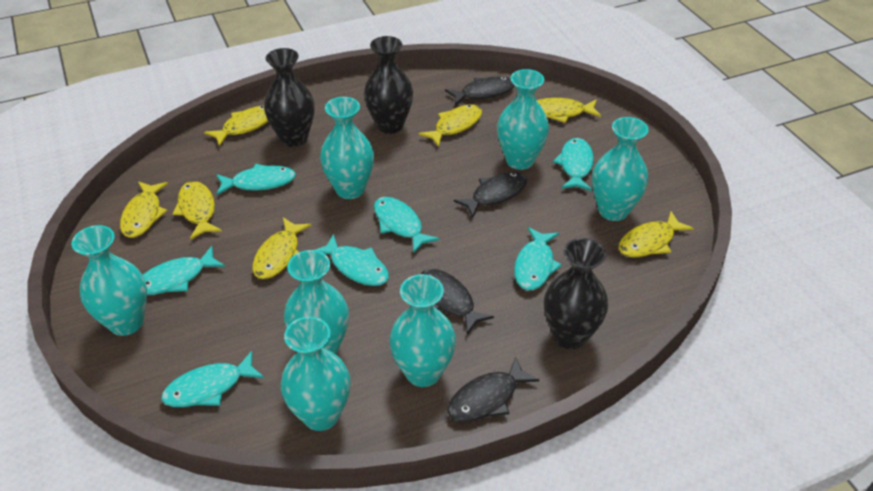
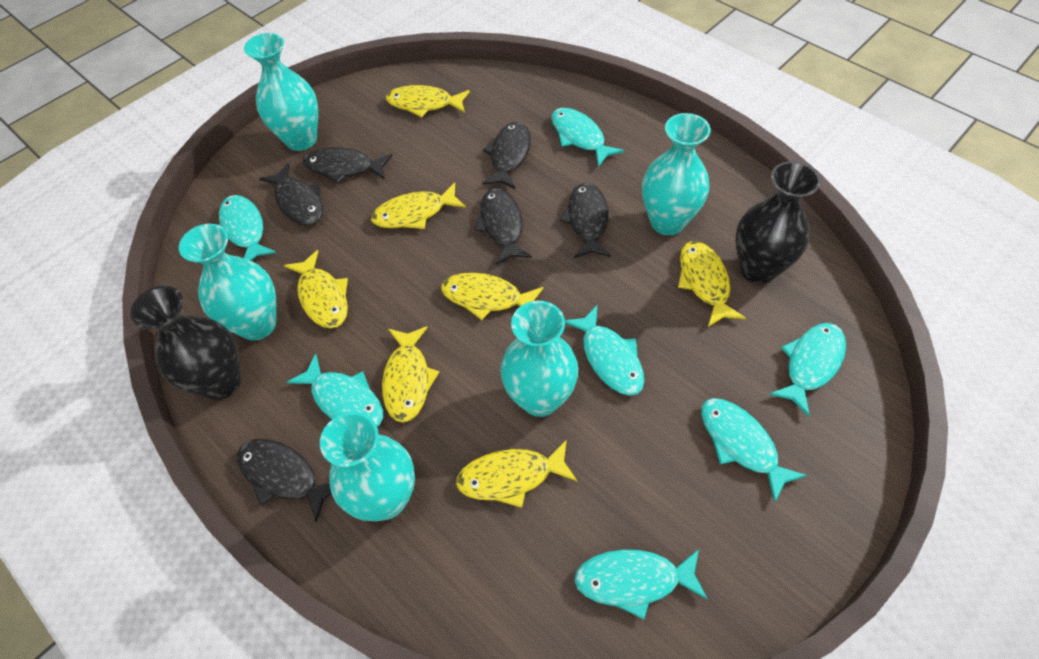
black fish: [421,269,494,335] [445,77,514,105] [447,356,540,422] [453,172,527,218] = 4 -> [237,439,332,523] [259,163,323,226] [303,147,392,184] [474,188,532,265] [482,122,531,189] [559,183,611,258] = 6
black vase: [264,48,315,147] [364,36,413,134] [544,238,608,349] = 3 -> [130,286,241,400] [735,161,821,284] = 2
turquoise vase: [71,225,147,336] [281,317,350,431] [284,250,349,354] [320,97,374,199] [389,274,456,387] [497,69,549,170] [592,117,648,221] = 7 -> [179,224,276,341] [244,33,318,151] [320,412,415,521] [500,301,579,417] [642,113,711,235] = 5

